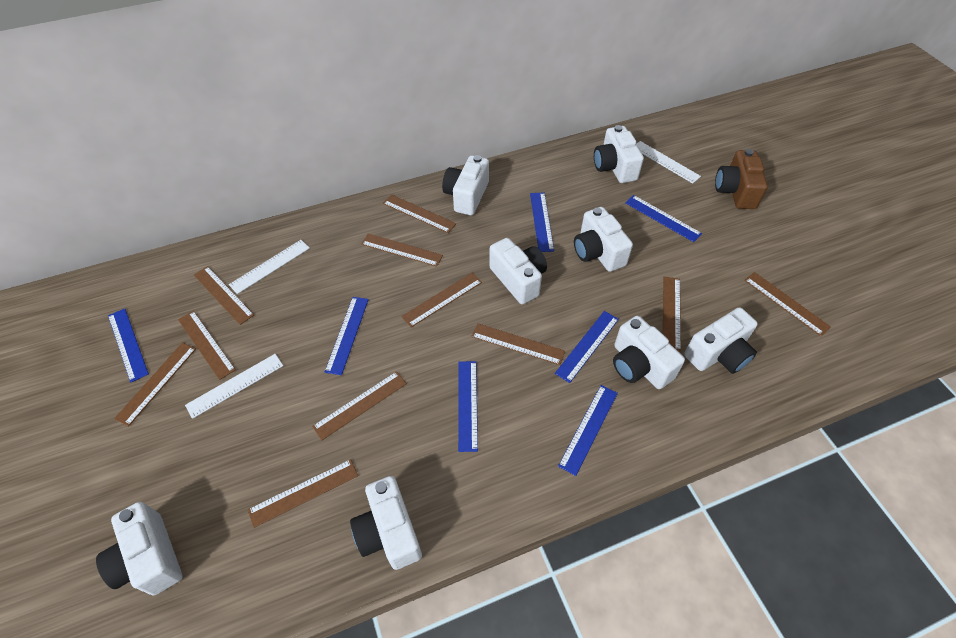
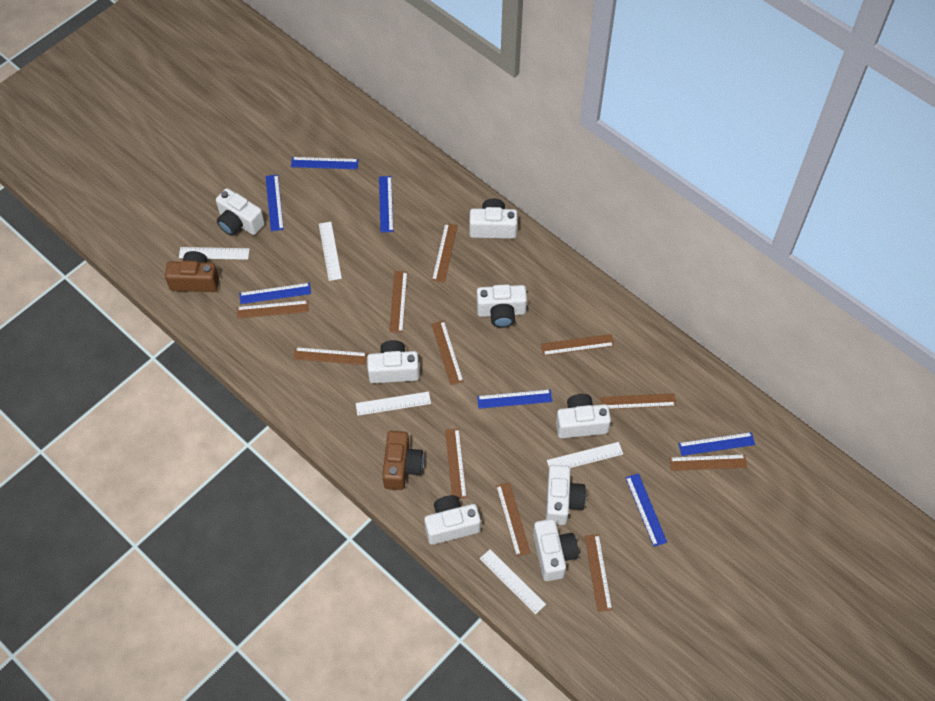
brown camera: [715,149,768,209] = 1 -> [165,251,219,292] [382,431,424,490] = 2
white ruler: [185,354,283,419] [229,240,310,294] [636,141,701,184] = 3 -> [179,247,250,260] [319,222,342,281] [356,391,431,416] [480,549,546,615] [547,442,623,468] = 5

